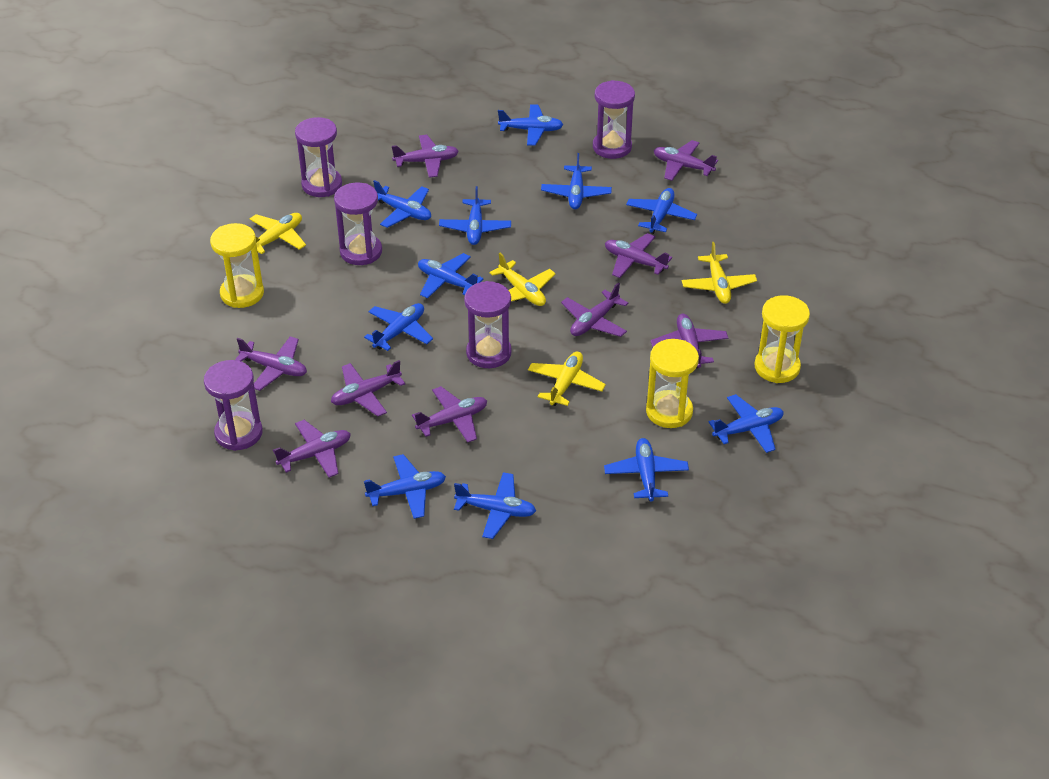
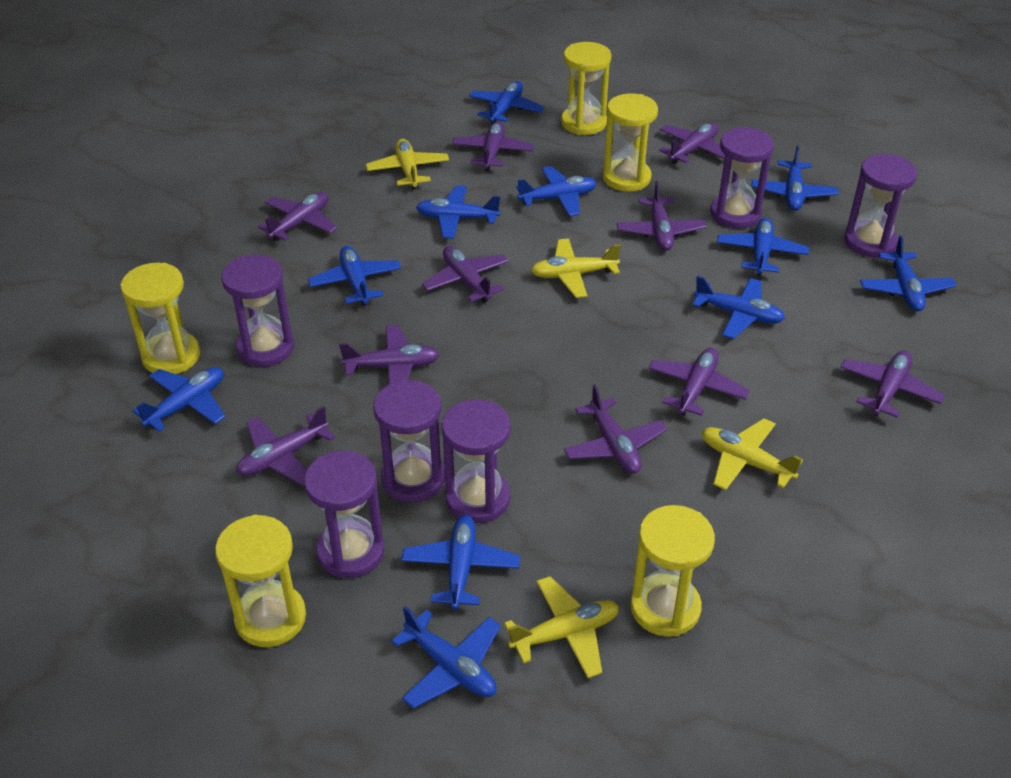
purple hourglass: [204,360,263,451] [295,117,342,197] [334,182,382,265] [464,281,512,368] [593,80,635,159] = 5 -> [221,254,294,367] [304,450,384,578] [373,380,445,502] [442,399,511,523] [711,127,774,229] [844,154,917,258] = 6
purple plane: [235,336,307,391] [273,420,351,478] [331,360,405,416] [392,135,459,178] [412,386,487,442] [561,282,629,337] [605,233,672,278] [650,314,728,368] [653,140,718,181] = 9 -> [236,406,335,486] [258,192,338,241] [339,325,440,384] [422,246,509,302] [452,121,534,171] [564,384,667,474] [617,181,706,251] [648,348,750,416] [659,123,725,164] [840,351,945,417] = 10
yellow hourglass: [210,223,264,308] [646,339,699,428] [754,295,810,383] = 3 -> [121,263,200,374] [215,515,306,647] [561,42,611,135] [603,93,658,192] [630,505,715,637] = 5

